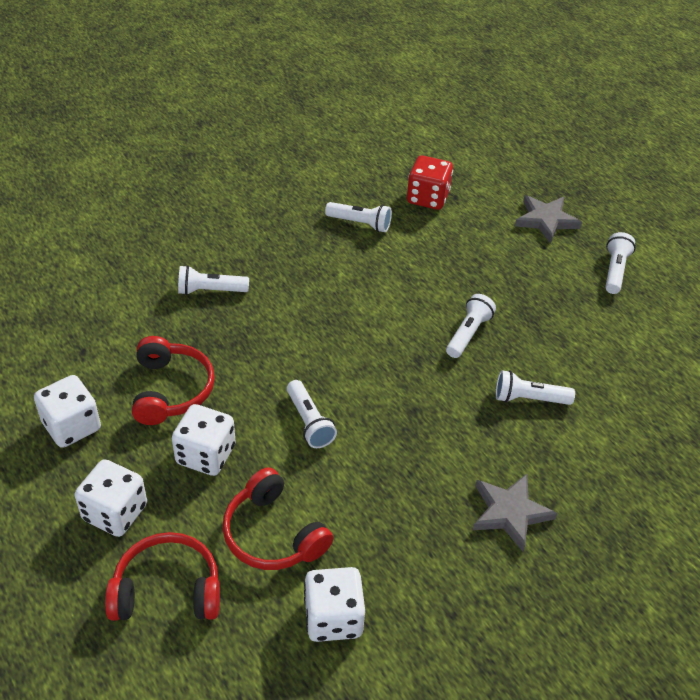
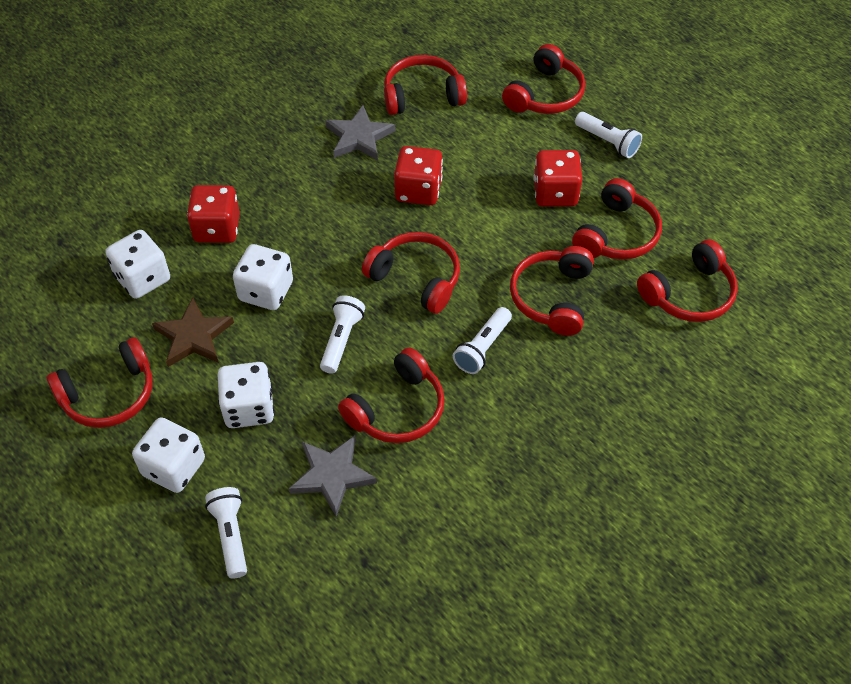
brown star: none = 0 -> [152,297,234,367] = 1
red dice: [407,155,453,210] = 1 -> [187,185,240,243] [394,146,443,205] [533,150,582,207] = 3
red headphones: [105,532,220,621] [132,336,215,425] [222,467,333,570] = 3 -> [47,337,153,428] [338,347,445,443] [362,232,460,314] [384,55,467,115] [502,44,585,114] [510,246,594,336] [572,178,662,259] [637,239,738,322] = 8
white flashlight: [178,265,249,295] [287,380,337,448] [325,202,392,232] [446,294,496,358] [496,370,575,405] [605,232,636,294] = 6 -> [205,487,247,578] [320,295,365,374] [453,307,512,374] [575,112,642,158] = 4

